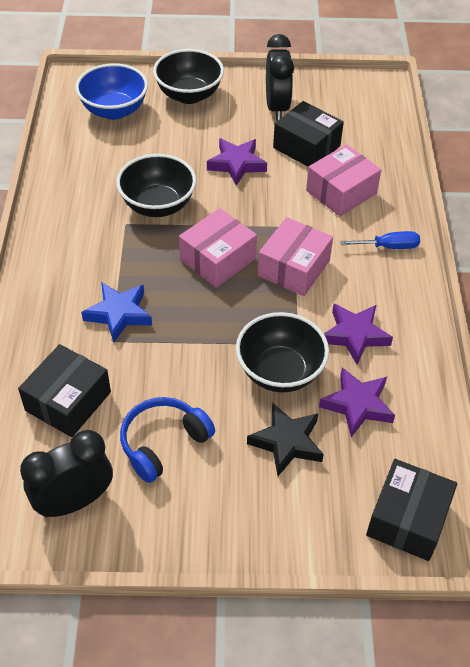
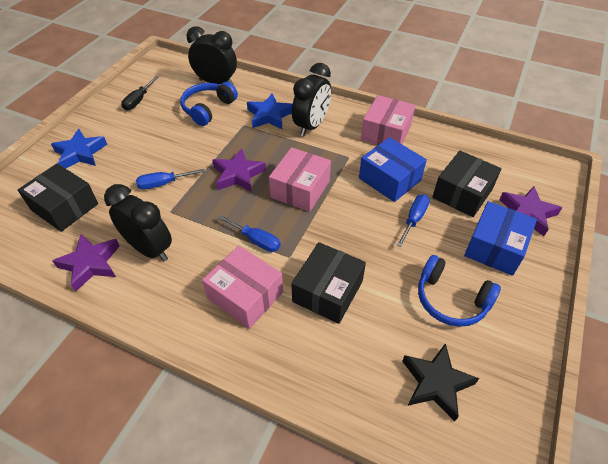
black bowl: [116,154,196,217] [153,49,224,104] [236,312,329,392] = 3 -> none = 0
black clock: [20,430,113,518] [266,34,294,121] = 2 -> [104,184,172,261] [187,26,237,85] [292,63,331,136] = 3
black screwdriver: none = 0 -> [121,76,159,110] = 1
blue bowl: [75,63,148,120] = 1 -> none = 0
blue box: none = 0 -> [359,137,427,202] [464,201,537,276] = 2
blue headphones: [120,397,215,483] = 1 -> [180,82,238,126] [418,255,501,327] = 2
blue screwdriver: [340,231,420,249] = 1 -> [136,169,205,189] [218,215,281,252] [397,194,430,247] = 3
blue star: [81,282,152,342] = 1 -> [51,129,107,169] [247,93,293,129] = 2

